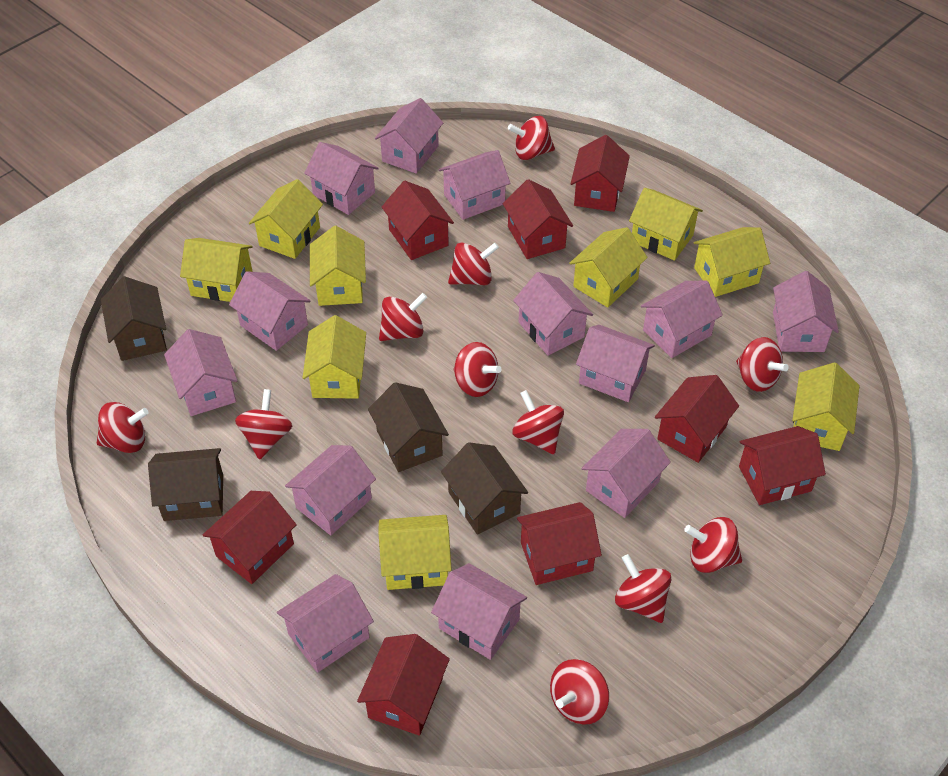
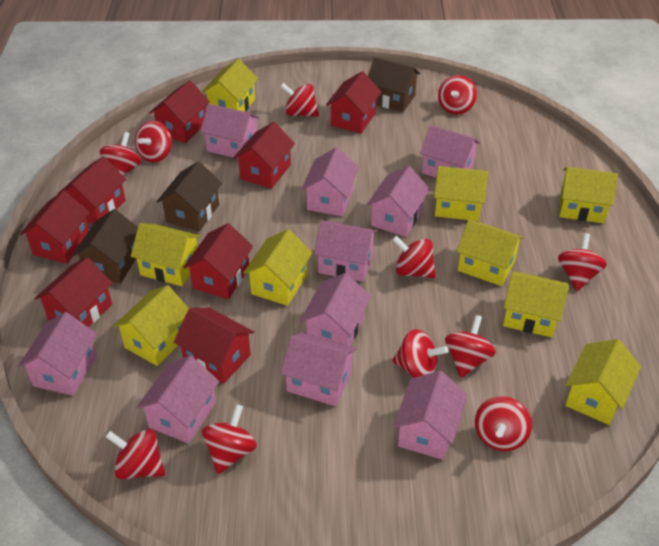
brown house: [101,276,167,361] [148,448,223,521] [368,382,449,472] [441,442,528,535] = 4 -> [72,209,138,284] [157,161,222,232] [368,57,420,112] = 3
pink house: [164,329,237,416] [229,271,311,351] [277,574,374,673] [285,445,376,535] [304,142,379,215] [375,98,443,174] [431,563,527,660] [439,150,511,220] [513,272,593,356] [576,325,655,402] [581,429,671,518] [641,280,723,358] [773,271,839,352] = 13 -> [18,312,97,396] [137,356,219,444] [200,104,260,159] [281,332,357,406] [300,273,371,346] [301,147,359,216] [314,221,378,282] [367,166,430,237] [393,371,467,460] [420,125,480,177] = 10

